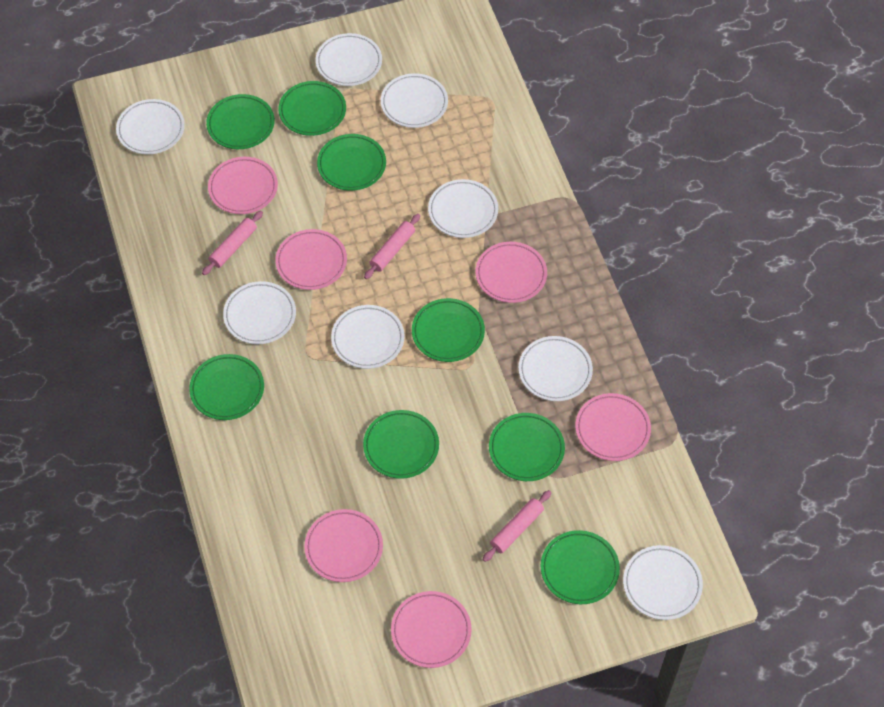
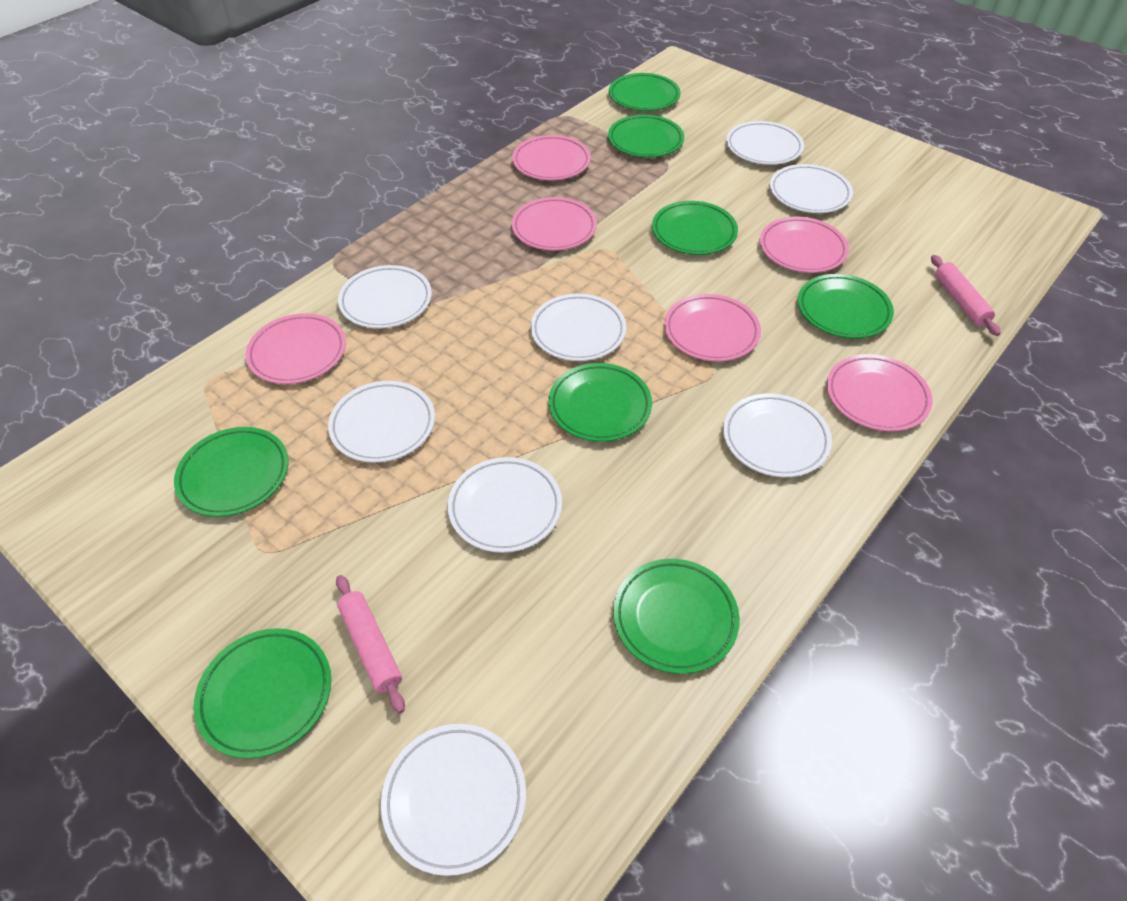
pink rolling pin: [202,211,263,275] [364,214,420,279] [483,490,551,562] = 3 -> [336,575,405,713] [931,255,1001,336] = 2

